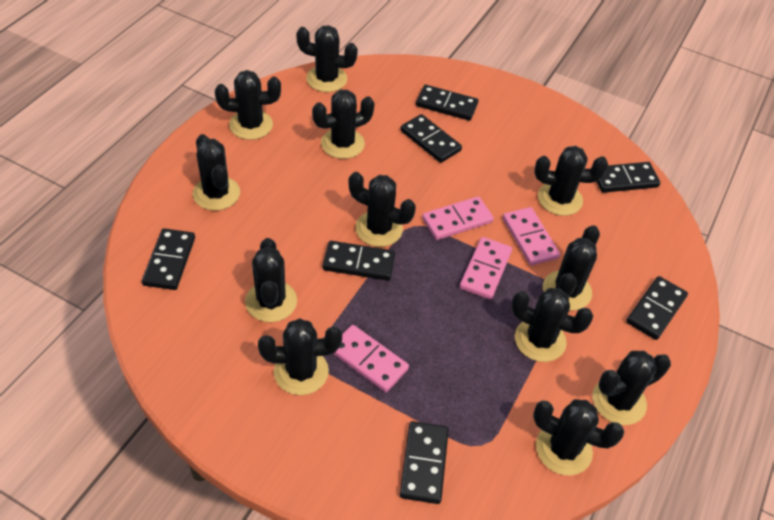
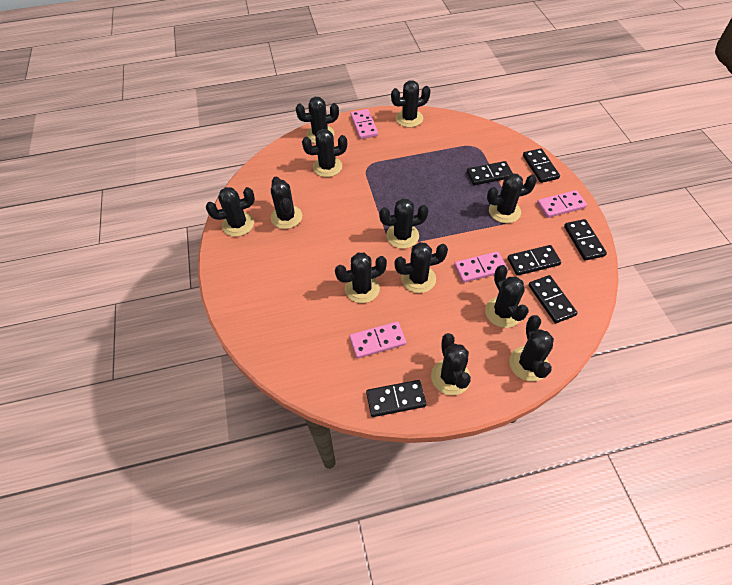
black domino: [142,228,195,290] [323,241,395,281] [400,114,462,163] [400,421,449,504] [416,85,478,121] [597,162,660,193] [626,276,688,340] = 7 -> [366,380,426,417] [467,161,513,185] [507,245,561,276] [523,148,560,183] [529,275,578,323] [564,219,607,261] = 6

